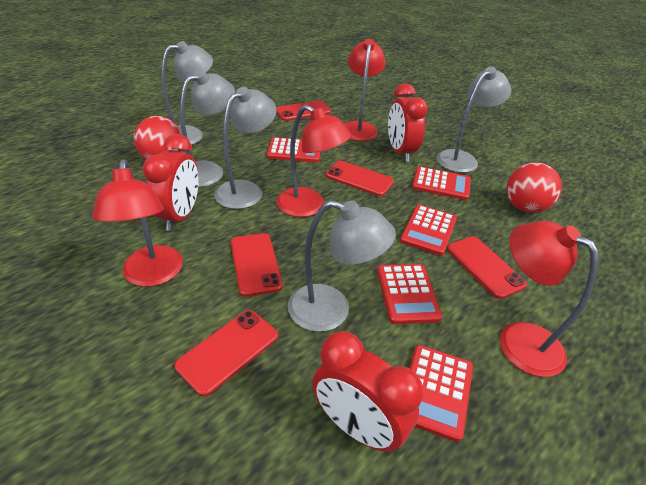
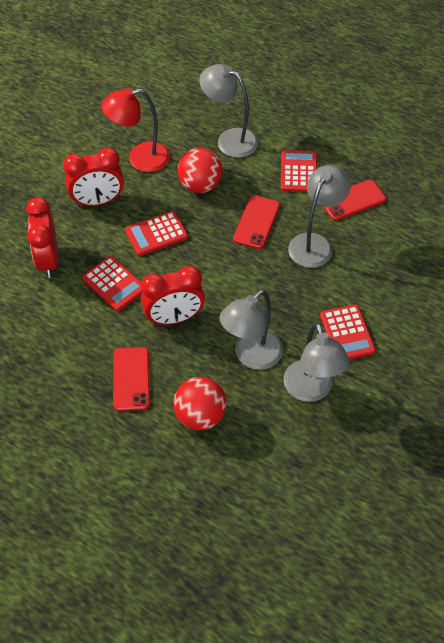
grey lamp: [161,41,213,145] [180,70,235,187] [214,87,277,209] [288,200,396,332] [437,67,511,173] = 5 -> [199,64,258,158] [219,290,283,370] [284,323,350,402] [288,165,351,268] = 4
red calculator: [267,137,321,163] [377,264,443,324] [400,205,457,256] [410,345,473,442] [412,166,471,200] = 5 -> [82,256,142,311] [125,211,188,256] [281,150,317,192] [320,304,376,359] = 4
red lamp: [92,159,183,287] [276,105,352,217] [344,39,386,141] [500,221,598,377] = 4 -> [101,88,170,172] = 1
red phone: [174,310,278,397] [231,233,283,297] [276,101,331,121] [326,161,394,196] [447,236,527,299] = 5 -> [113,347,150,411] [233,195,280,249] [324,180,386,221] = 3

